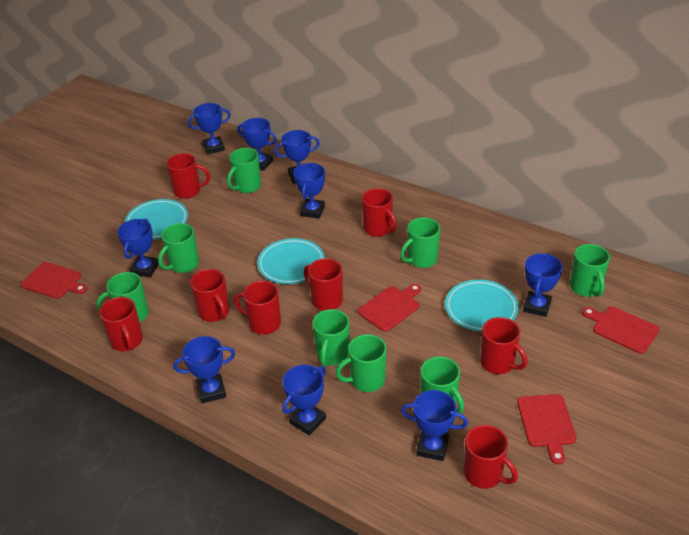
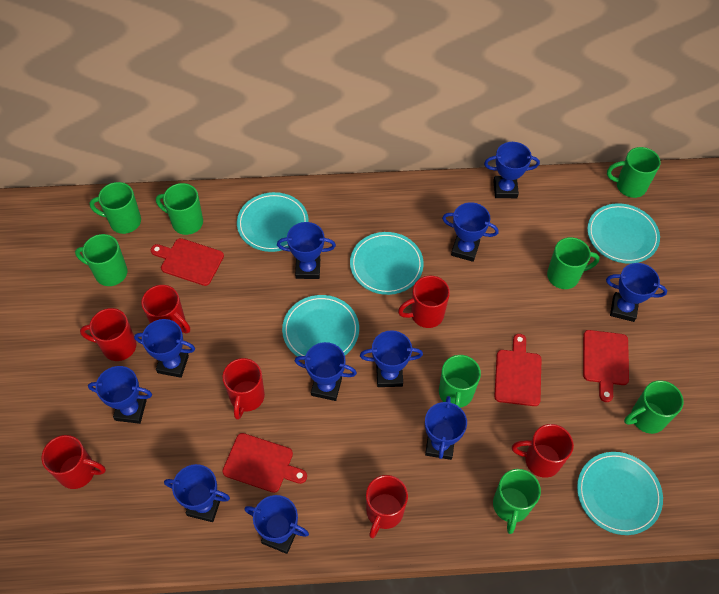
blue trophy: [117,219,159,278] [173,336,235,404] [187,103,231,155] [237,118,277,171] [274,130,320,184] [282,365,326,436] [294,163,325,218] [401,390,468,461] [523,253,563,317] = 9 -> [88,366,152,424] [134,319,195,378] [164,464,230,522] [245,495,309,554] [277,222,336,279] [295,342,357,401] [360,330,423,387] [425,396,467,460] [442,202,499,262] [484,142,540,198] [606,263,667,322] = 11
red mug: [99,297,143,351] [167,153,210,199] [190,269,230,322] [234,281,281,335] [304,258,343,311] [362,188,397,237] [464,425,518,489] [480,317,527,374] = 8 -> [42,435,106,489] [80,308,136,361] [141,285,190,333] [222,358,265,420] [366,475,408,538] [398,276,450,328] [512,424,574,478] = 7
turquoise plate: [125,199,188,239] [257,238,325,284] [445,280,519,332] = 3 -> [237,192,309,252] [282,295,359,357] [350,232,424,295] [577,452,663,535] [587,203,660,264] = 5

